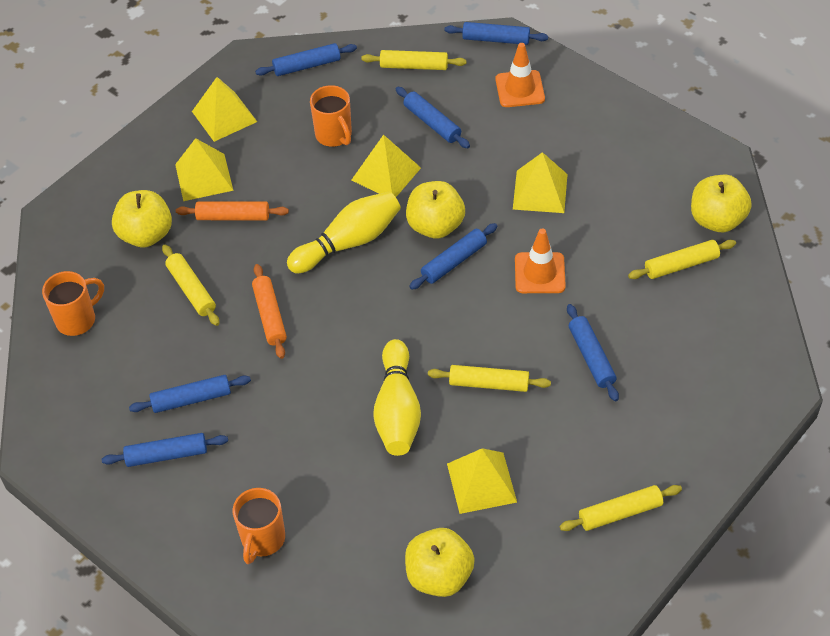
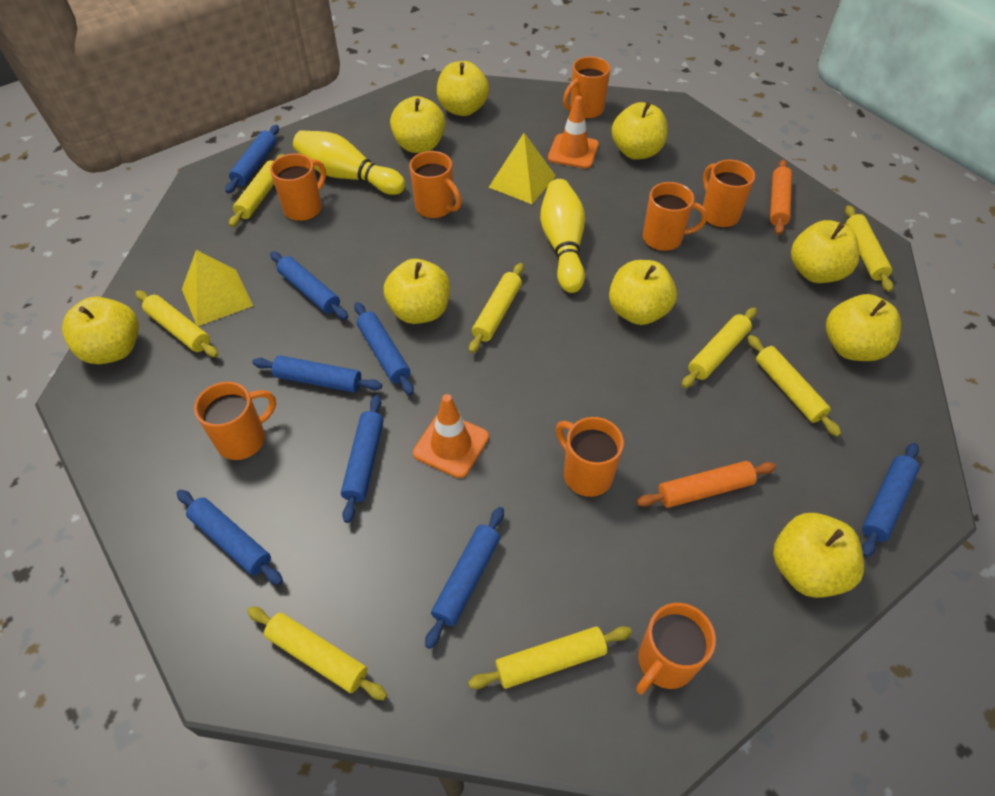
blue rolling pin: [102,433,228,467] [129,375,251,413] [255,43,357,76] [396,87,470,148] [409,223,497,290] [445,22,548,45] [567,304,619,401] = 7 -> [177,490,283,585] [225,125,279,193] [252,355,382,393] [270,251,348,320] [341,395,384,523] [354,302,414,395] [425,507,504,649] [862,443,920,558] = 8
orange mug: [42,271,104,336] [233,488,285,564] [310,85,352,147] = 3 -> [194,382,276,460] [270,153,326,221] [409,151,462,218] [556,417,624,497] [563,56,611,119] [636,603,716,695] [643,182,707,251] [703,160,755,227] = 8
yellow apple: [112,190,172,247] [405,528,475,597] [406,181,465,238] [691,175,752,232] = 4 -> [62,296,139,364] [384,259,450,324] [390,96,446,153] [437,61,489,116] [609,260,677,325] [612,102,668,160] [773,513,864,598] [791,220,859,283] [826,294,901,361] = 9
yellow pyramid: [175,138,233,201] [192,77,257,142] [352,135,421,197] [447,448,517,514] [513,152,568,213] = 5 -> [182,250,253,326] [488,133,556,204] = 2
yellow rolling pin: [162,245,220,326] [361,50,466,70] [428,365,551,392] [559,485,682,531] [628,240,736,279] = 5 -> [135,291,218,357] [229,154,284,227] [247,607,387,700] [468,626,632,689] [469,263,524,353] [682,308,757,388] [747,335,841,437] [845,205,893,292] = 8

